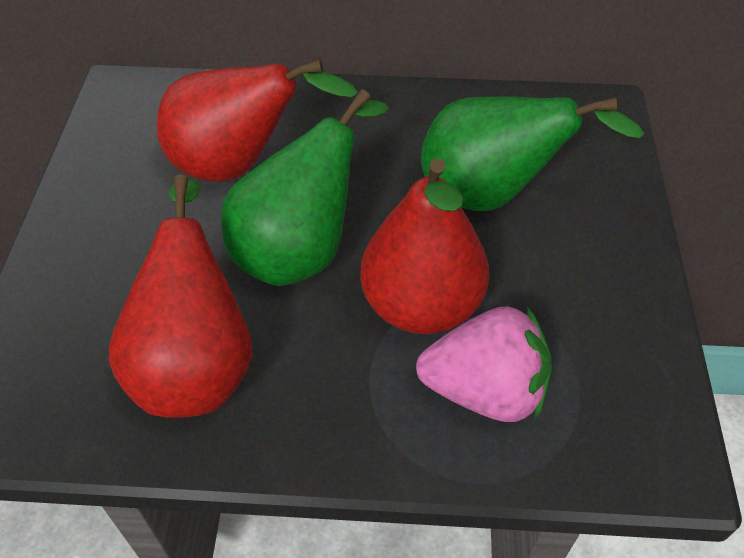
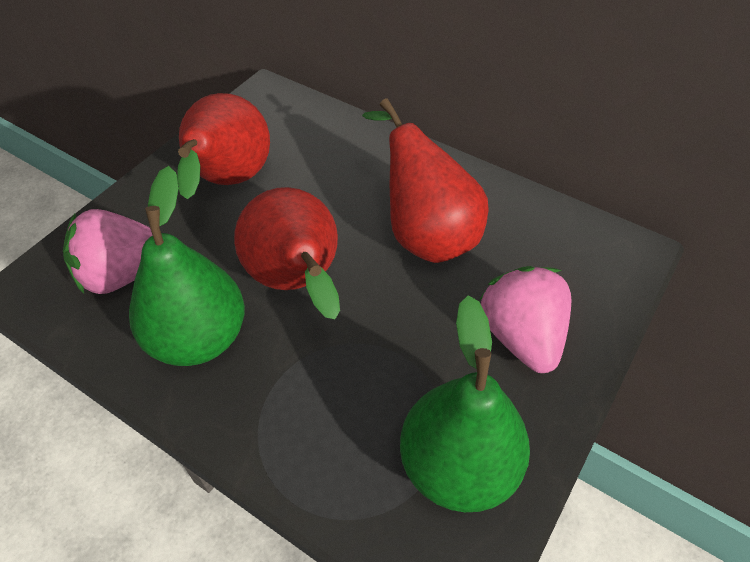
pink strawberry: [416,306,552,422] = 1 -> [63,209,153,294] [479,266,572,373] = 2

